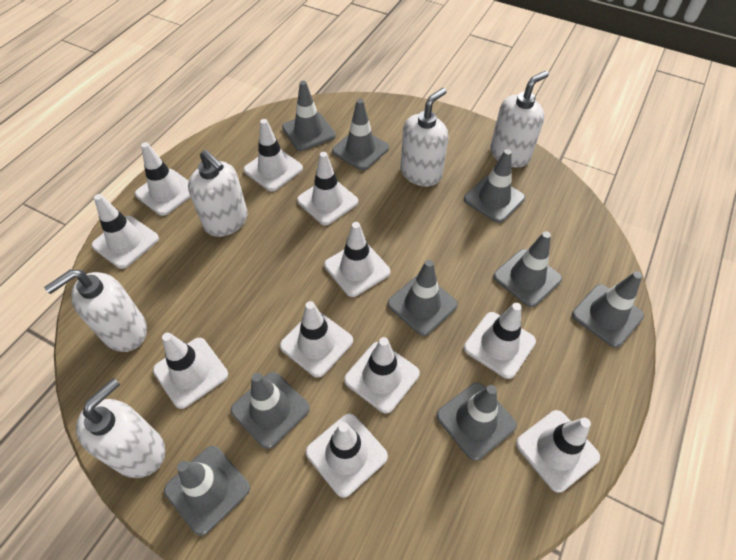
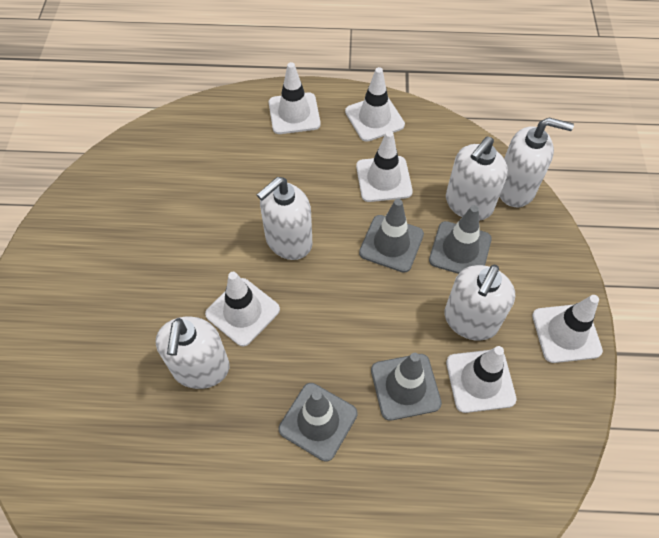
grey traffic cone: [164,446,250,536] [231,372,310,449] [282,81,336,151] [332,99,389,171] [388,260,458,336] [436,383,517,461] [464,149,525,223] [493,231,562,307] [572,271,644,348] = 9 -> [279,383,358,462] [359,199,424,273] [371,353,442,421] [429,205,492,274] = 4
white traffic cone: [91,194,159,269] [135,142,191,216] [153,332,228,409] [244,119,303,191] [280,301,353,378] [297,152,358,225] [306,414,388,498] [324,222,390,297] [344,337,420,414] [464,303,536,379] [516,410,600,493] = 11 -> [205,272,280,346] [269,62,321,134] [345,67,405,142] [356,131,413,202] [446,346,517,413] [532,295,603,363] = 6

